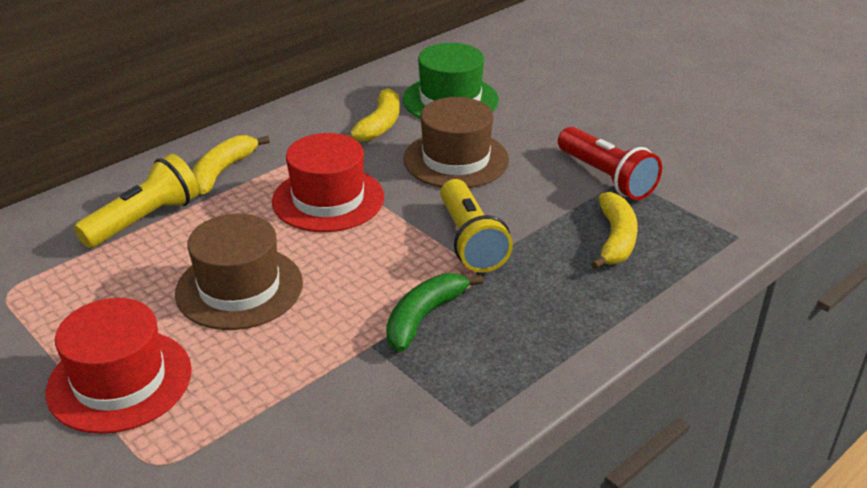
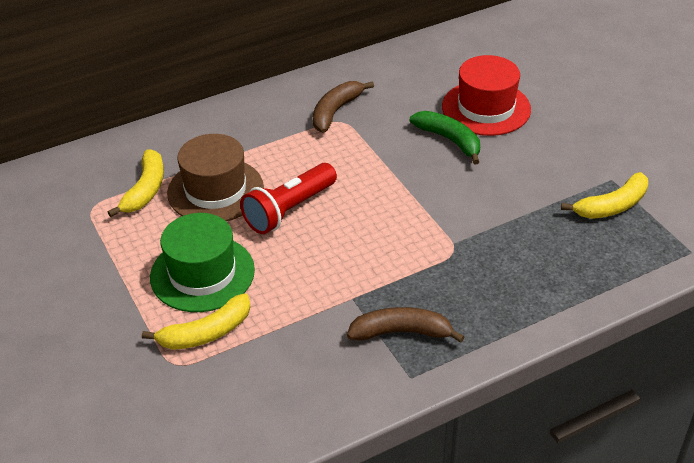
brown banana: none = 0 -> [313,81,374,133] [347,307,464,343] = 2
brown hat: [175,214,303,330] [403,97,509,188] = 2 -> [167,134,264,221] = 1
red hat: [46,298,192,434] [272,133,384,232] = 2 -> [442,55,531,136] = 1
yellow flashlight: [74,154,199,248] [440,179,513,273] = 2 -> none = 0

